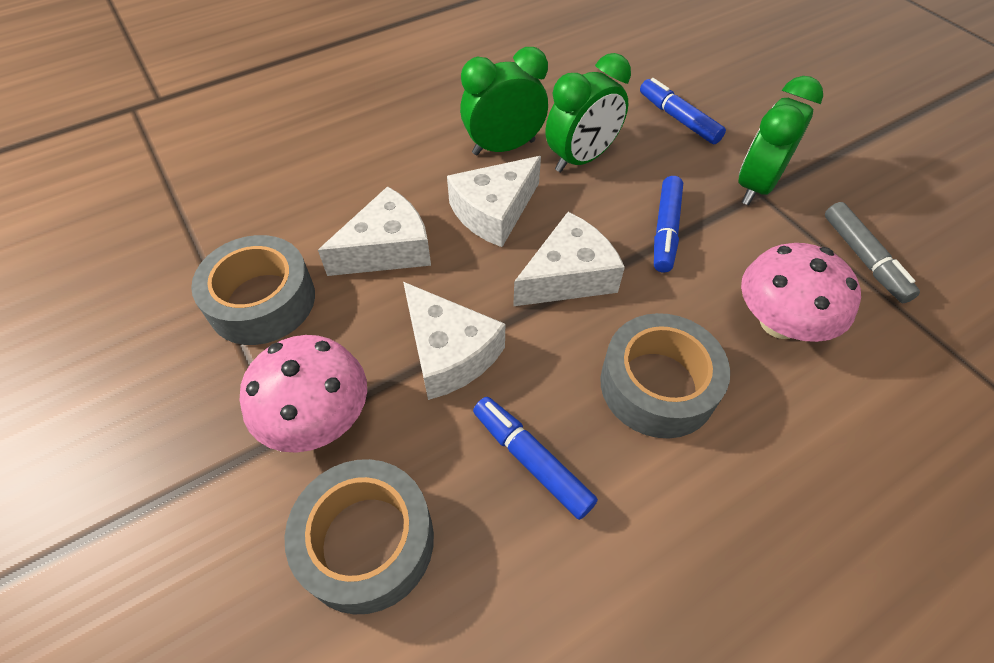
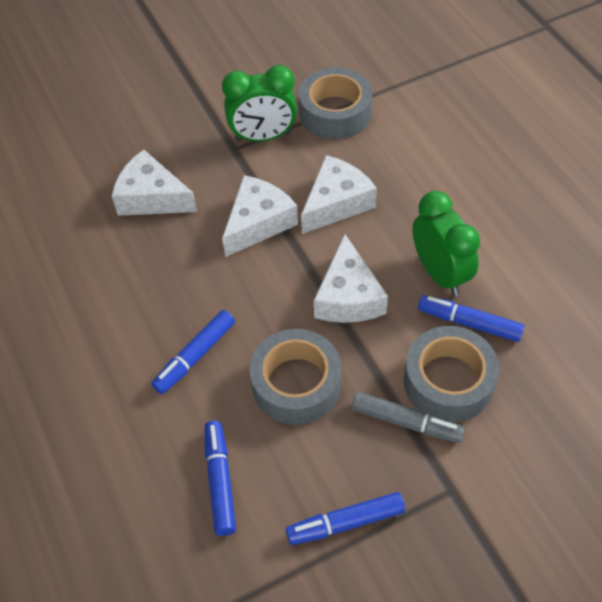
blue marker: [473,397,598,520] [640,78,726,144] [654,176,683,273] = 3 -> [151,310,235,394] [204,421,236,536] [286,492,405,545] [418,295,525,342] = 4
green clock: [460,47,548,155] [545,53,631,172] [738,76,823,205] = 3 -> [222,65,297,142] [412,191,480,296] = 2
pink mushroom: [240,335,367,453] [741,243,861,342] = 2 -> none = 0

